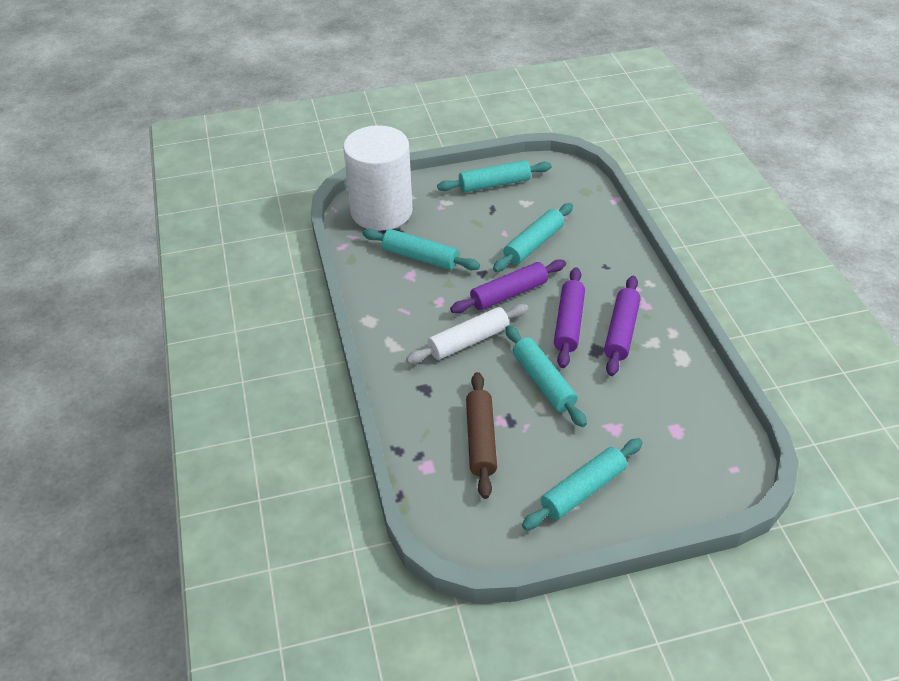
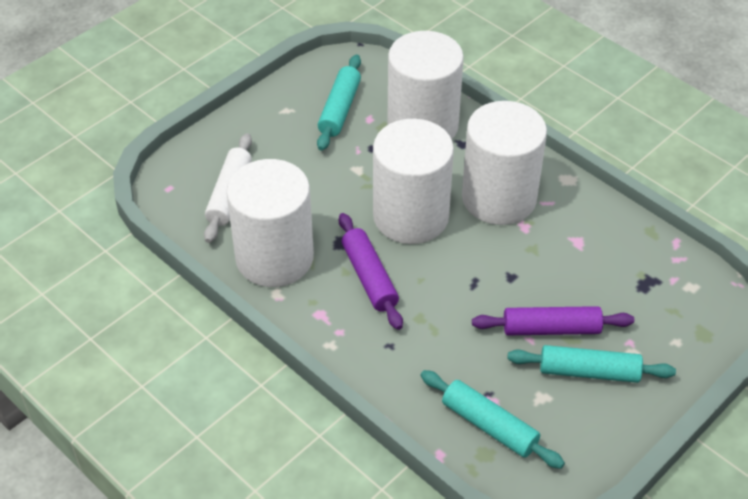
brown rolling pin: [466,372,497,499] = 1 -> none = 0
purple rolling pin: [450,259,566,313] [554,267,585,368] [604,276,641,376] = 3 -> [339,213,403,330] [472,306,634,335] = 2
turquoise rolling pin: [362,229,480,270] [437,160,552,193] [493,203,573,272] [505,326,587,427] [522,438,643,530] = 5 -> [317,55,361,151] [420,370,565,469] [507,345,676,383] = 3
white cylinder: [343,125,413,231] = 1 -> [226,159,314,287] [373,119,454,244] [387,31,464,139] [462,101,547,225] = 4

